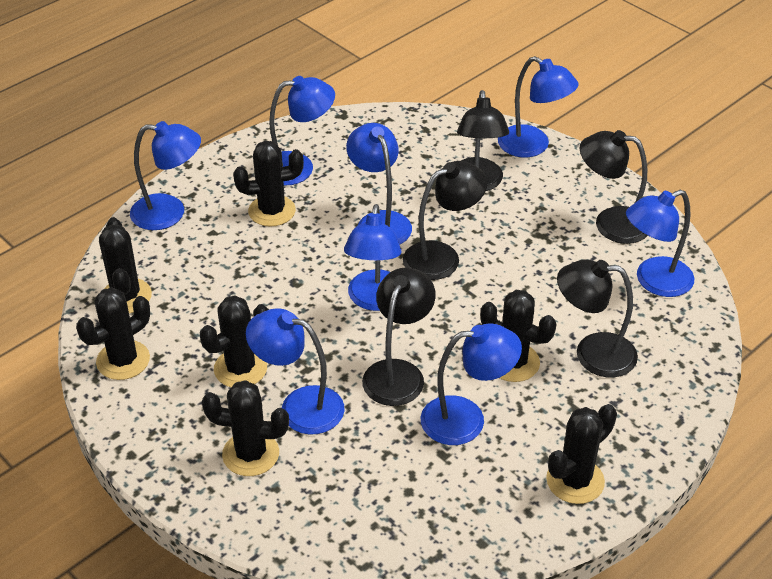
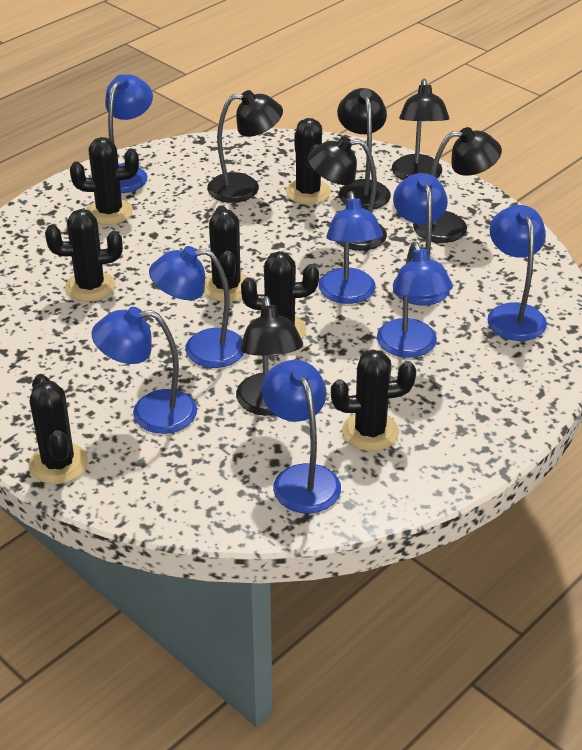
black lamp: [362,268,436,406] [403,161,487,280] [457,90,509,191] [557,259,638,377] [580,130,648,244] = 5 -> [207,90,283,203] [236,296,303,416] [307,136,387,251] [337,88,391,210] [392,79,449,180] [413,127,502,243] = 6

